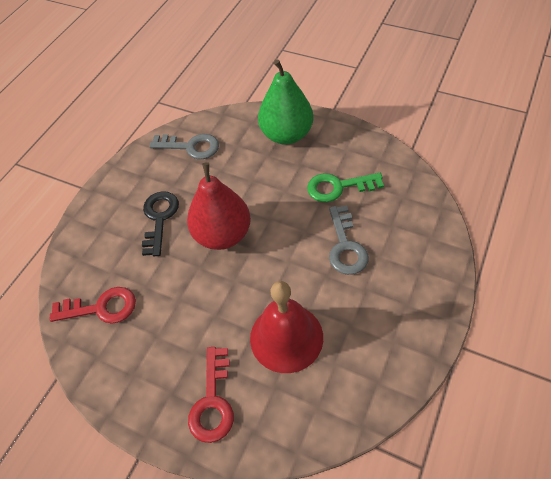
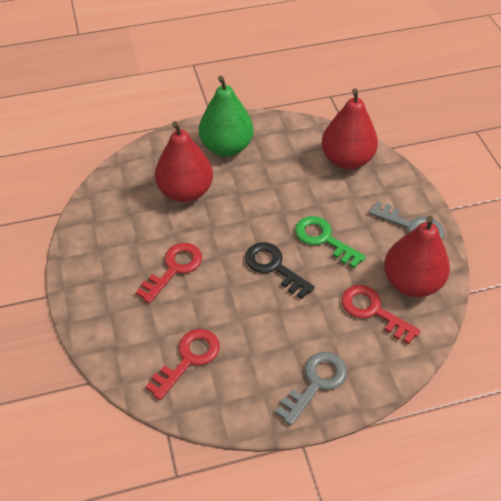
red bell: [250,281,323,373] = 1 -> none = 0
red key: [49,287,136,323] [188,347,234,443] = 2 -> [136,243,202,304] [146,329,220,400] [342,285,421,344] = 3
red pear: [187,162,251,250] = 1 -> [155,121,213,203] [322,89,378,170] [384,216,450,297] = 3

